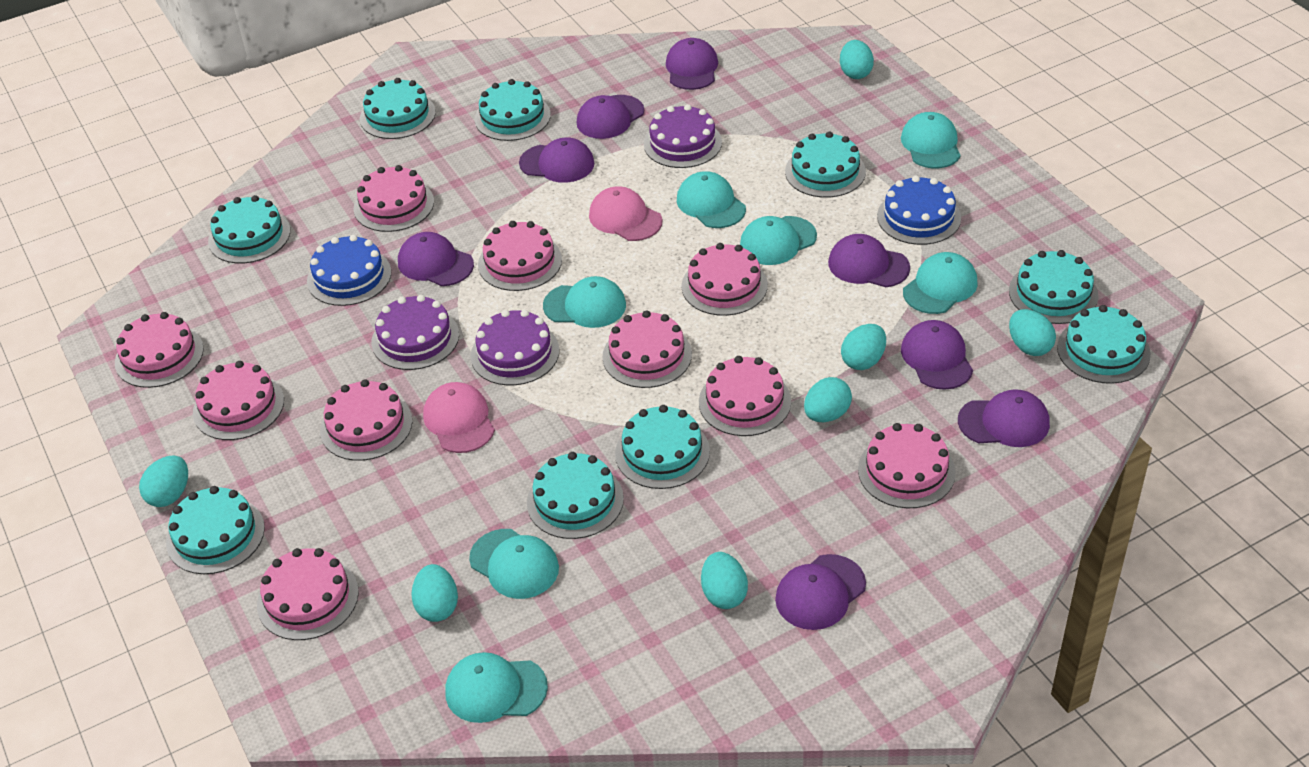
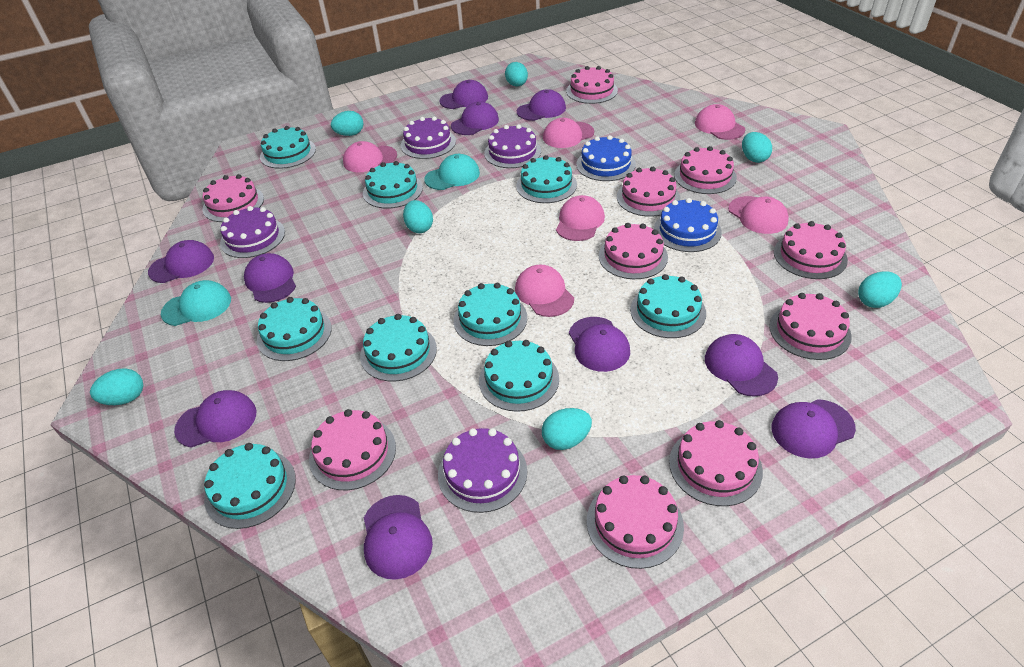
pink cap: [423,382,495,453] [589,186,662,241] = 2 -> [343,141,397,172] [515,265,574,317] [543,118,594,148] [556,195,605,241] [695,104,745,140] [728,196,789,234] = 6
purple cake: [371,295,459,370] [471,310,559,386] [644,104,722,168] = 3 -> [220,206,285,258] [401,117,456,159] [438,428,527,513] [484,124,541,168] = 4
purple cap: [398,232,474,286] [519,137,594,183] [577,95,644,139] [666,38,718,90] [775,554,866,630] [828,234,910,287] [901,320,973,390] [958,389,1050,447] = 8 -> [148,240,214,283] [174,390,256,448] [244,253,296,303] [364,495,433,580] [439,80,488,109] [451,101,499,135] [517,89,566,121] [569,317,630,372] [705,334,778,397] [772,399,856,458] = 10
turquoise cap: [445,652,548,723] [469,529,559,599] [543,276,626,328] [677,171,746,228] [740,216,817,265] [901,112,961,168] [903,252,978,314] = 7 -> [161,280,231,326] [424,154,480,190] = 2

